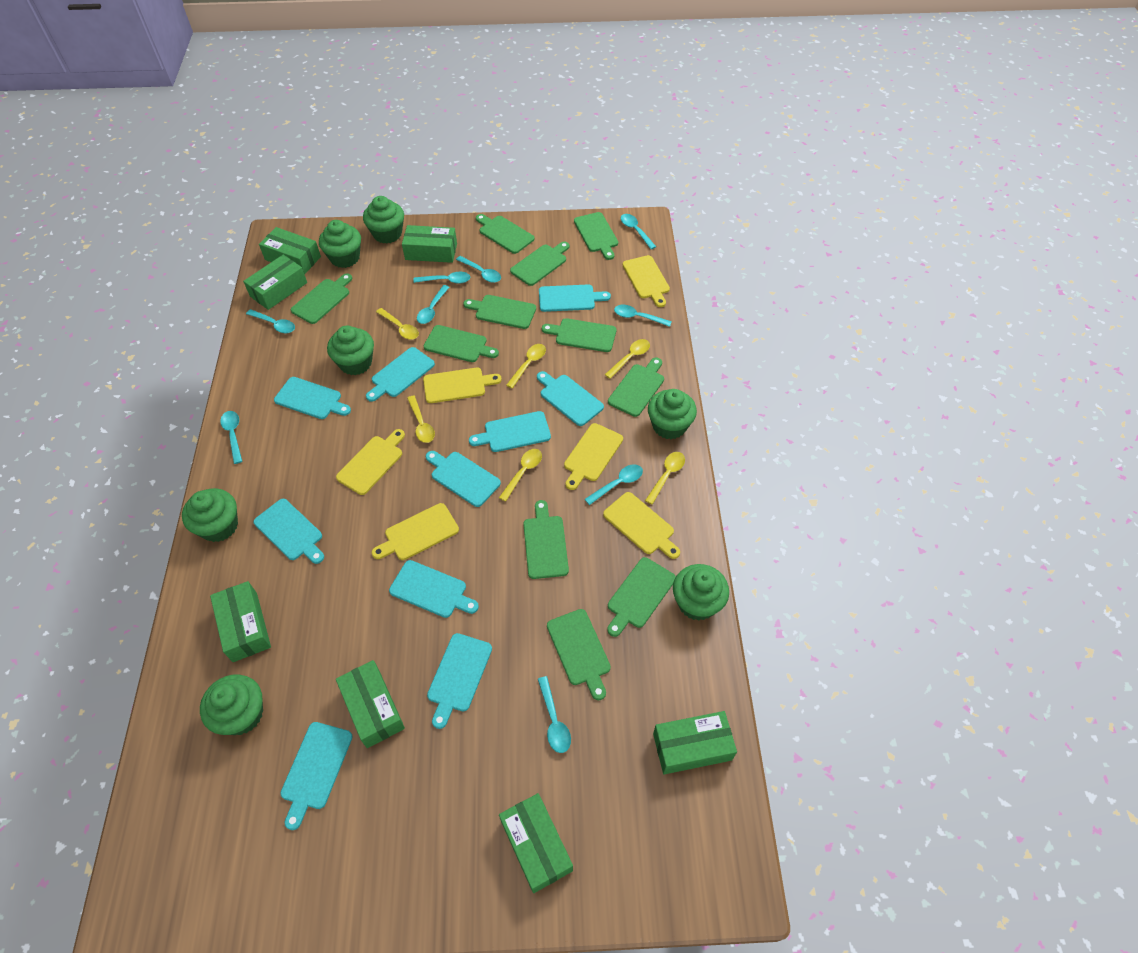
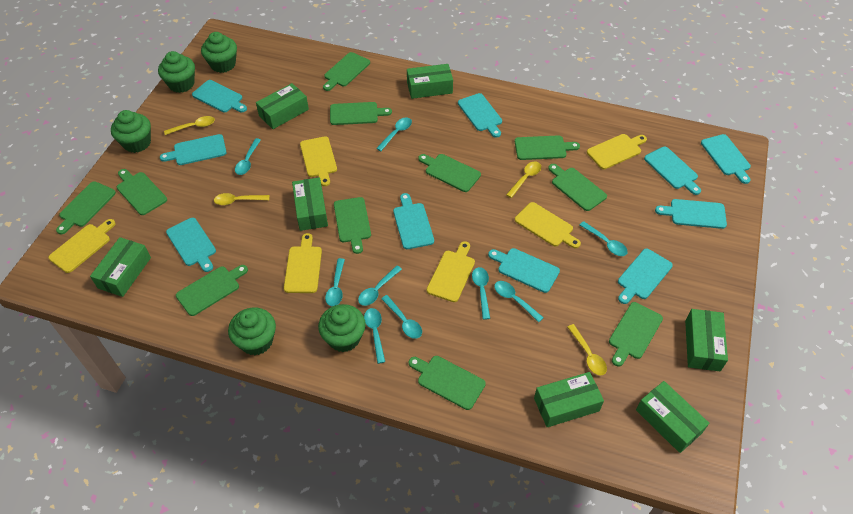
green cupcake: [182,488,238,542] [200,675,263,735] [319,220,361,268] [327,326,374,375] [363,196,404,244] [648,389,697,439] [673,564,729,621] = 7 -> [111,110,151,153] [158,51,195,93] [201,32,237,73] [228,307,276,355] [318,304,366,352] = 5
yellow spoon: [376,308,419,340] [407,395,435,443] [499,449,542,502] [506,344,546,388] [605,339,650,379] [645,452,685,505] = 6 -> [164,116,215,135] [214,193,269,205] [506,162,541,198] [568,324,607,376] = 4

